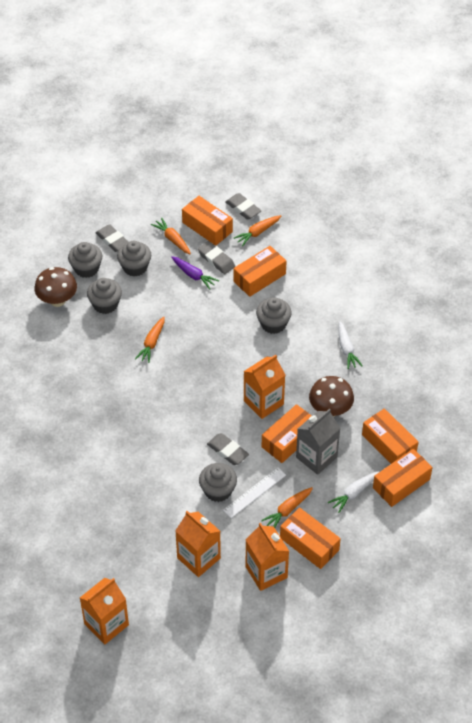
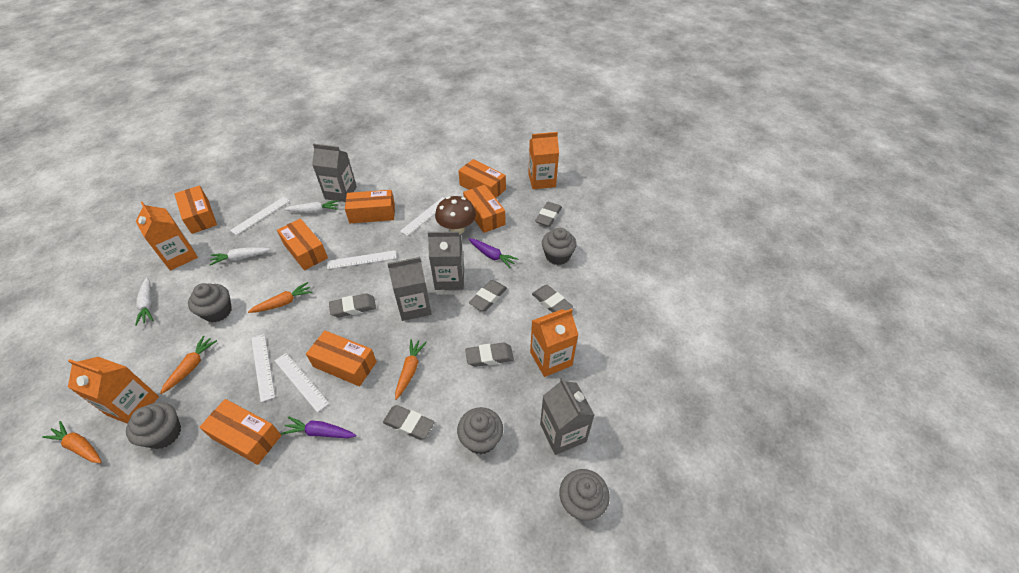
brown mushroom: [34,267,77,307] [309,376,354,417] = 2 -> [435,196,476,234] = 1
grey carton: [296,409,340,475] = 1 -> [312,144,357,202] [387,257,432,321] [428,231,464,290] [540,378,594,455] = 4
grey eraser: [96,224,128,252] [198,241,235,274] [207,433,249,465] [225,193,262,220] = 4 -> [329,293,376,317] [383,405,435,440] [465,343,514,367] [469,280,507,311] [532,285,573,313] [535,202,562,227] = 6
orange box: [182,196,233,246] [233,246,286,297] [262,404,312,463] [280,507,341,569] [362,408,418,464] [373,449,433,507] = 6 -> [174,185,217,234] [199,399,282,465] [277,219,328,270] [306,330,377,386] [345,190,395,223] [458,159,506,198] [463,185,505,233] = 7
purple carrot: [171,256,219,290] = 1 -> [281,417,356,438] [469,239,518,268] = 2
white carrot: [328,471,379,513] [338,321,362,369] = 2 -> [135,277,153,326] [209,247,271,265] [284,200,339,213] = 3
white ruler: [223,468,286,518] = 1 -> [230,197,290,235] [251,334,275,402] [275,353,329,413] [327,250,396,269] [400,197,445,236] = 5

